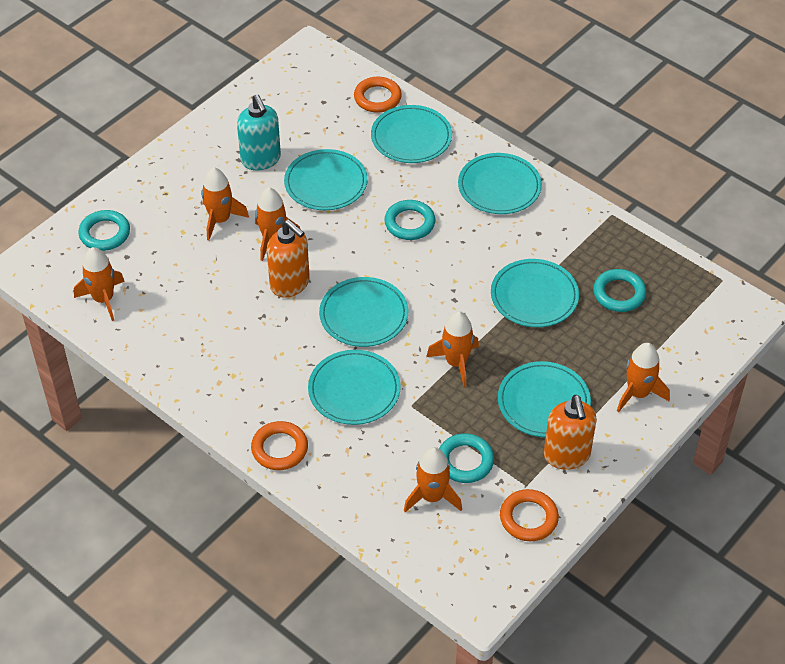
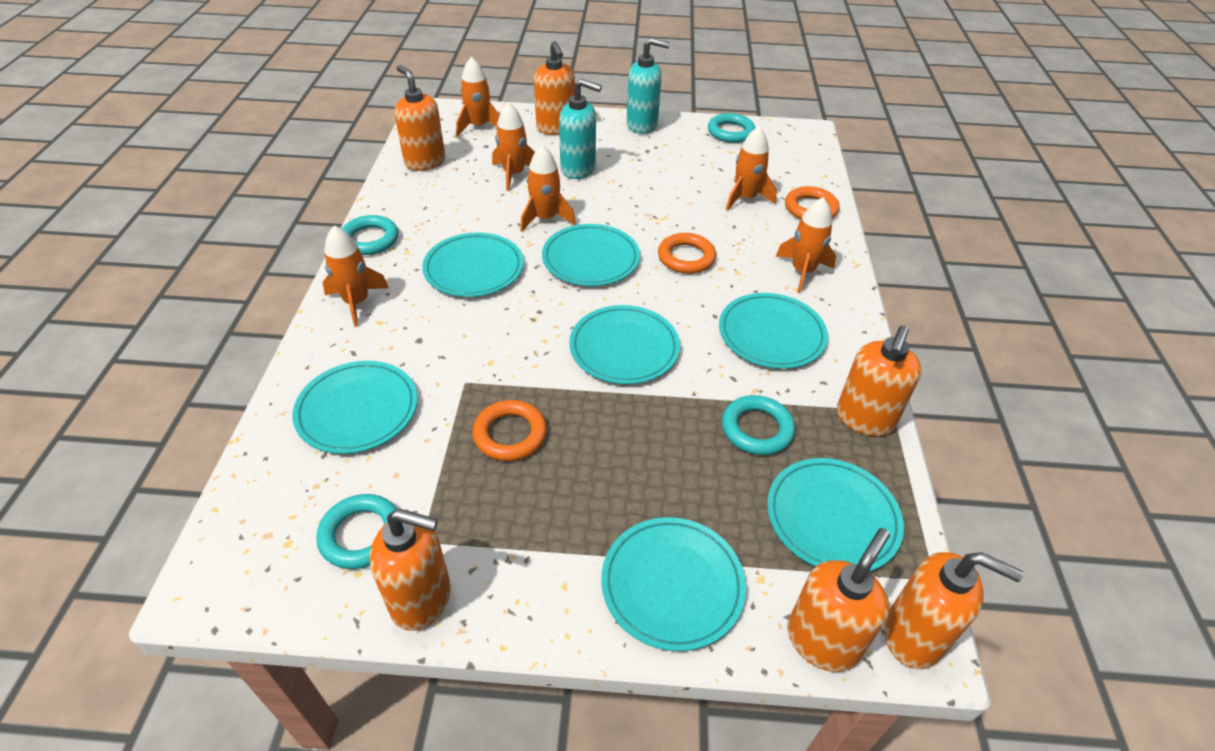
orange soap dispenser: [267,219,310,298] [544,395,597,470] = 2 -> [370,509,451,631] [394,65,445,171] [534,41,575,135] [787,528,890,672] [837,326,922,436] [884,552,1023,669] = 6
turquoise soap dispenser: [237,94,281,170] = 1 -> [559,79,602,179] [626,38,670,134] = 2

